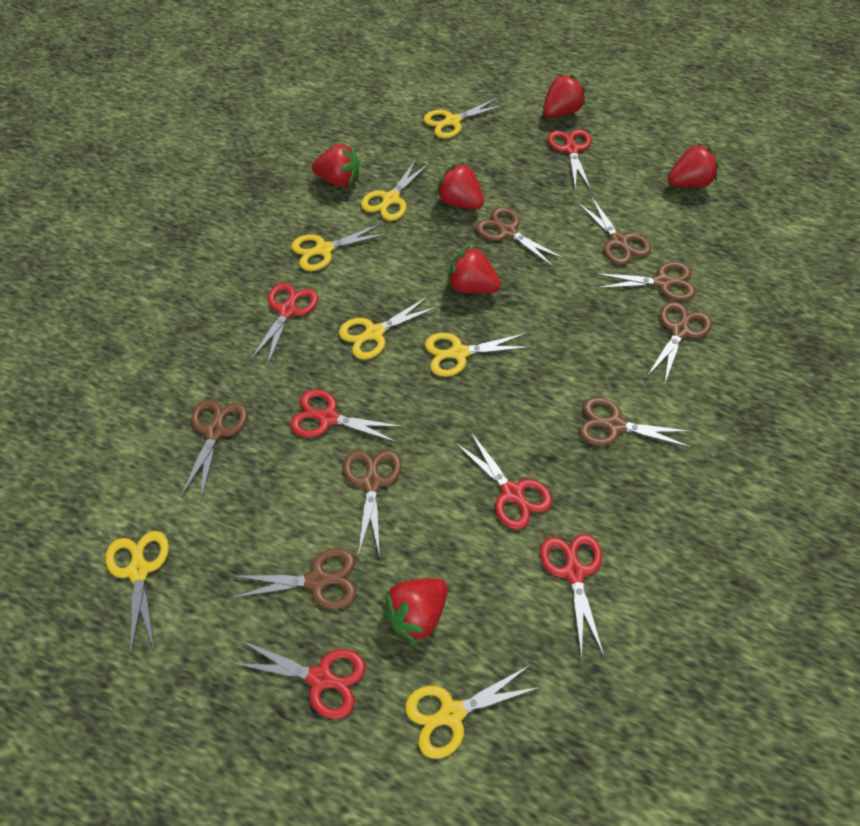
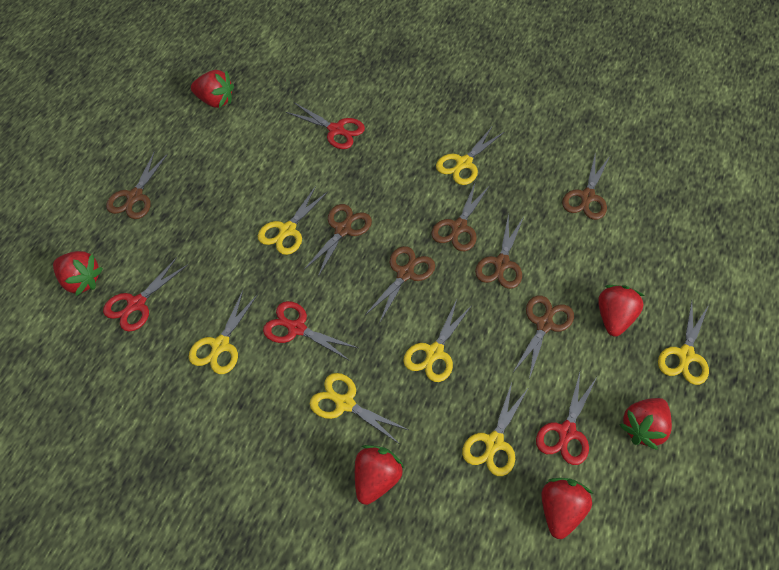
brown scissors: [180,399,248,500] [231,548,356,609] [343,450,401,557] [476,207,565,267] [577,196,651,265] [579,397,693,448] [595,262,696,301] [647,302,712,385] = 8 -> [106,153,168,219] [304,204,372,276] [365,246,435,322] [431,181,489,251] [475,214,524,289] [513,295,574,379] [562,156,610,220] = 7
red scissors: [232,640,366,719] [250,283,318,367] [290,389,403,443] [455,431,552,530] [540,534,604,659] [548,129,591,190] = 6 -> [103,257,188,332] [263,301,358,361] [286,103,365,149] [536,373,597,465] = 4

